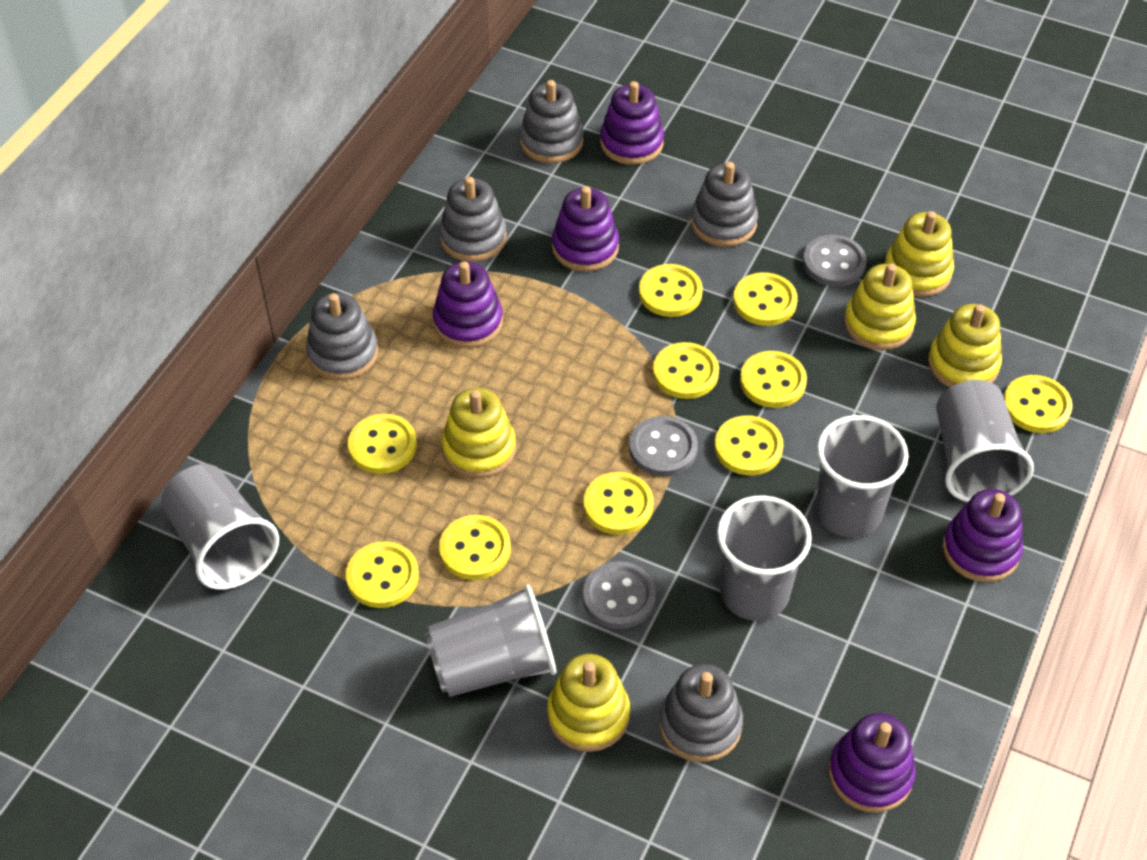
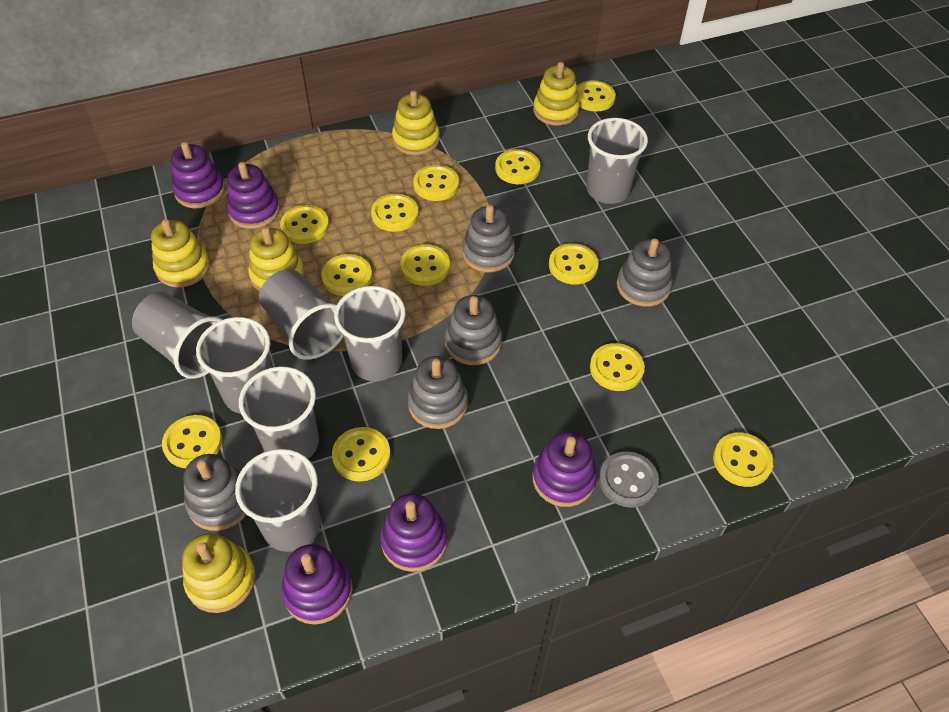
grey button: [583,561,656,629] [629,416,698,476] [803,235,867,287] = 3 -> [599,451,659,508] = 1
grey cup: [161,464,279,590] [425,585,556,697] [717,495,812,621] [815,415,909,538] [936,380,1034,502] = 5 -> [132,292,223,379] [196,317,272,414] [235,449,321,552] [239,366,319,459] [259,269,343,360] [334,286,406,381] [587,118,648,204] = 7
yellow button: [346,541,419,608] [348,414,417,474] [439,515,511,580] [583,472,654,535] [639,264,703,317] [653,342,719,399] [714,415,784,475] [733,272,798,326] [740,351,807,408] [1004,375,1073,433] = 10 -> [162,415,222,468] [280,205,329,244] [321,254,372,296] [332,427,391,482] [371,194,419,232] [400,244,450,286] [413,165,459,201] [495,149,541,184] [549,243,599,285] [577,80,616,112] [590,343,645,391] [713,432,774,487] = 12

